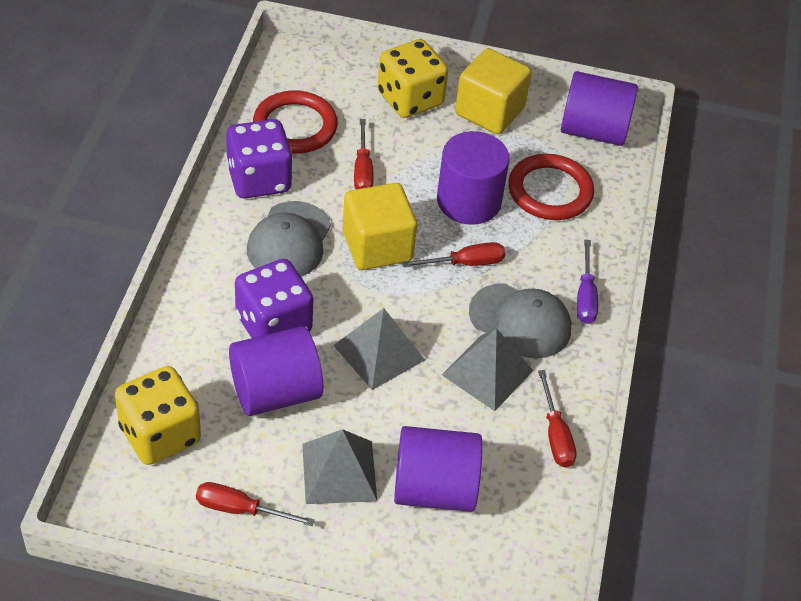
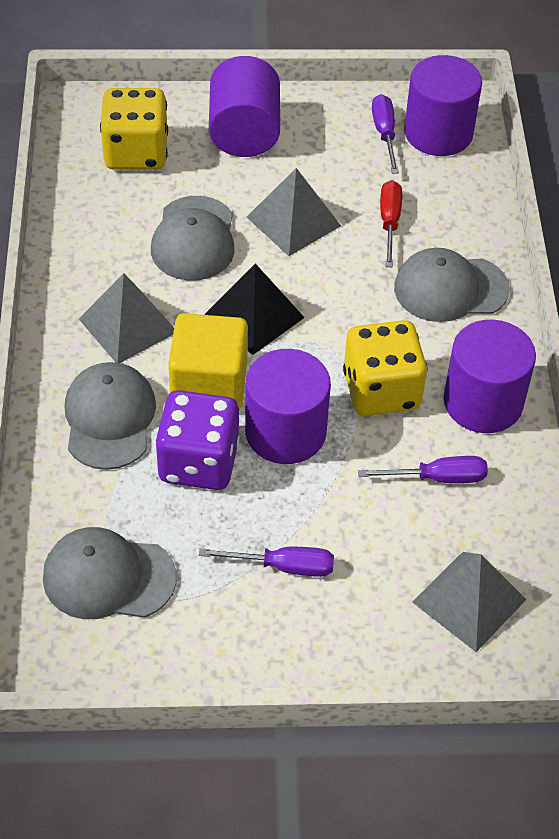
black pyramid: none = 0 -> [204,263,305,355] = 1
grey cap: [247,201,331,277] [469,283,571,359] = 2 -> [43,527,177,619] [65,362,156,470] [151,196,235,281] [394,248,510,322] = 4
purple dice: [226,119,293,199] [235,259,313,338] = 2 -> [155,390,240,490] = 1
purple screwdriver: [577,239,598,324] = 1 -> [199,547,334,577] [358,456,488,483] [372,94,399,174] = 3
red ring: [253,90,338,154] [508,154,594,220] = 2 -> none = 0
red screwdriver: [196,482,315,526] [354,119,374,189] [402,242,505,267] [538,370,577,468] = 4 -> [380,180,402,268] = 1
yellow cube: [343,183,417,270] [455,48,532,134] = 2 -> [168,313,248,411] = 1

